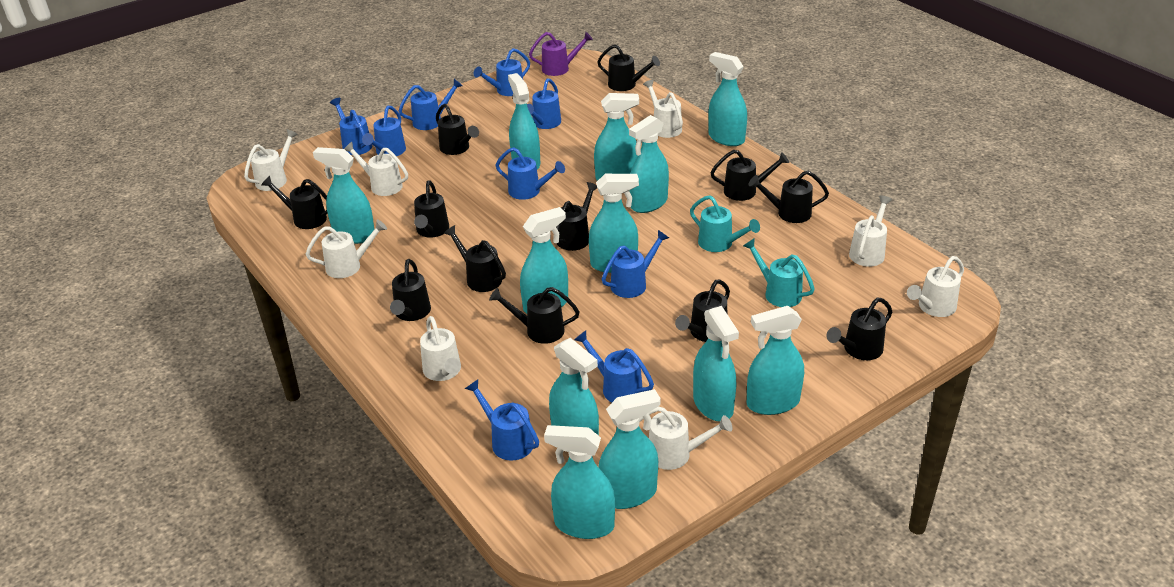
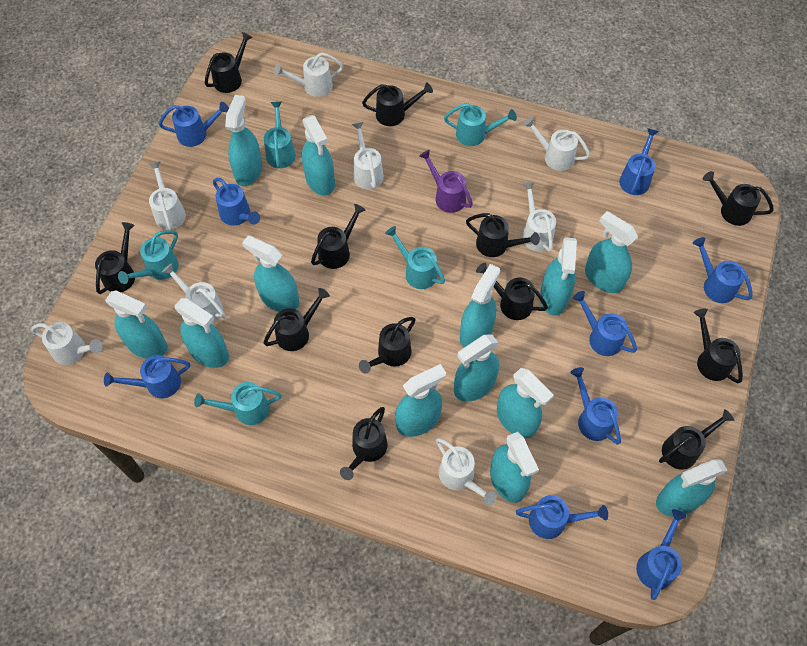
turquoise spray bottle: [313,147,375,244] [508,73,540,169] [520,207,568,313] [544,425,615,539] [549,338,599,436] [589,174,639,273] [594,93,639,181] [598,389,660,509] [629,115,669,213] [693,306,739,421] [708,52,747,146] [747,306,804,415] = 12 -> [105,290,167,359] [175,298,229,368] [225,95,262,186] [242,235,299,312] [302,115,335,196] [395,364,446,437] [454,334,499,401] [460,264,500,348] [490,432,539,503] [497,368,554,438] [540,237,577,316] [585,211,638,293] [656,459,728,517] = 13
turquoise watering can: [690,195,760,252] [743,238,815,307] = 2 -> [118,230,179,284] [194,382,282,425] [264,102,296,168] [385,226,445,289] [444,103,517,146] = 5

